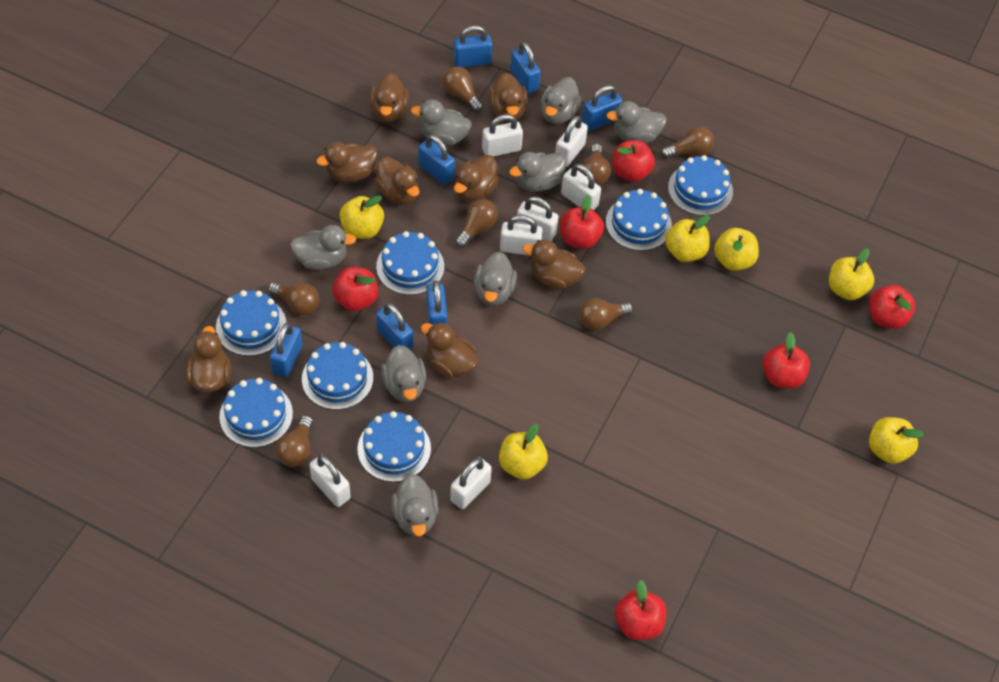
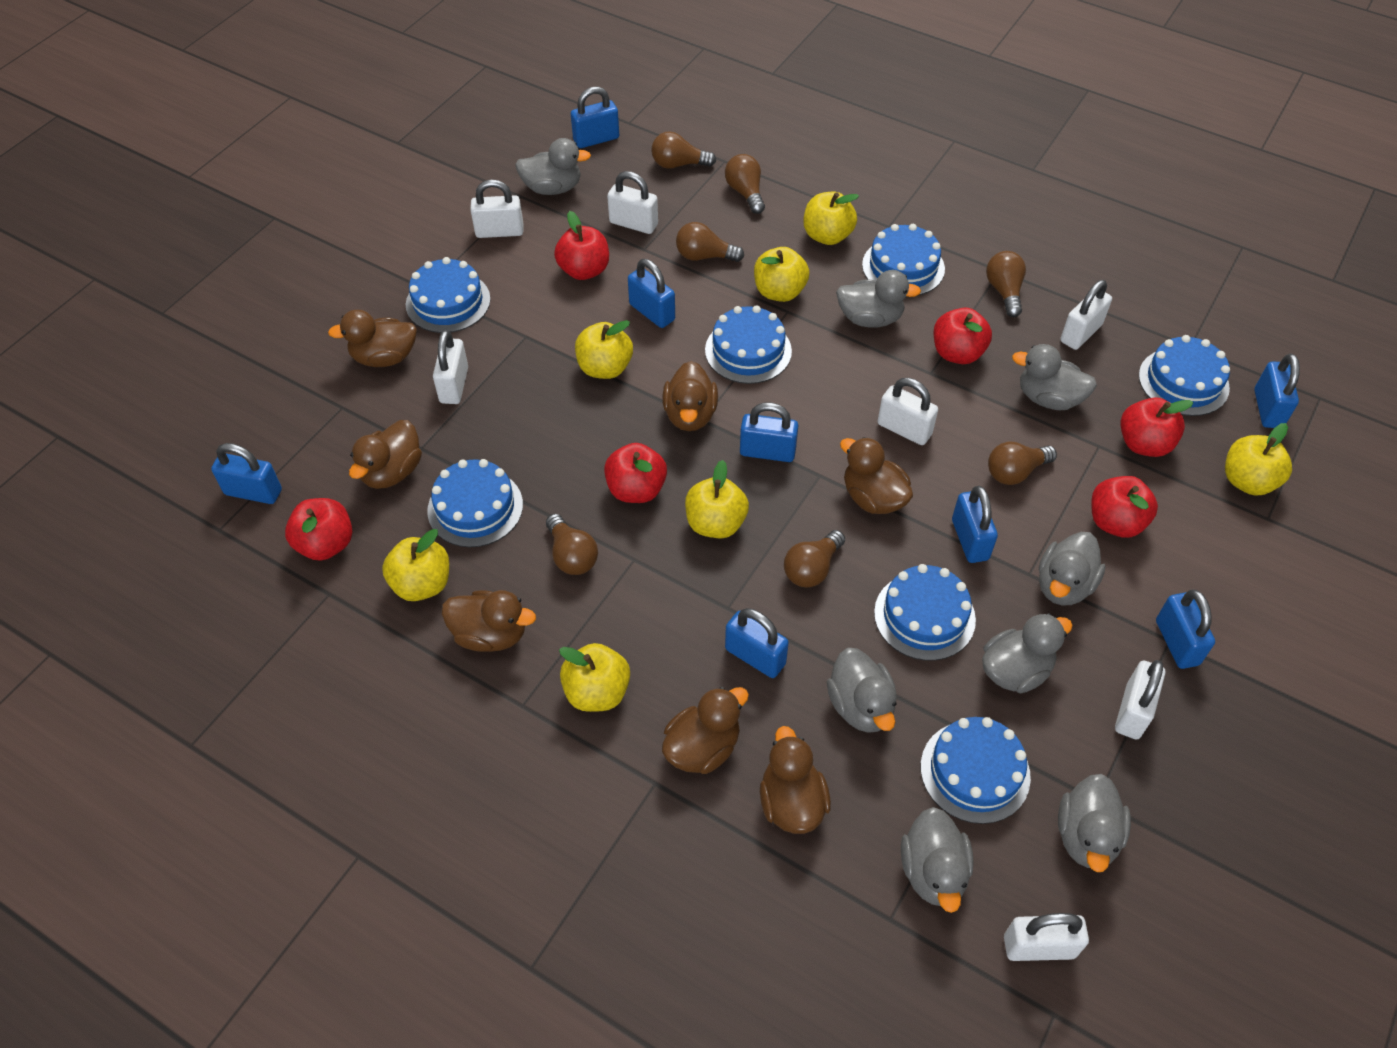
blue padlock: [270,323,302,377] [376,303,414,350] [418,135,455,185] [427,281,447,325] [454,25,492,67] [510,42,541,94] [582,85,623,131] = 7 -> [211,443,282,504] [571,87,619,148] [628,259,675,328] [725,608,789,678] [740,402,798,462] [952,486,998,563] [1156,590,1215,669] [1254,354,1300,428] = 8
brown duck: [186,326,231,392] [316,142,378,182] [369,73,409,122] [374,157,420,204] [421,322,478,378] [454,155,500,201] [489,73,528,122] [523,239,585,289] = 8 -> [328,310,417,367] [349,420,422,489] [442,590,536,652] [662,361,718,431] [662,687,749,774] [760,726,831,834] [840,437,913,514] = 7
yellow apple: [339,195,384,239] [499,423,548,480] [665,215,710,262] [714,228,759,271] [829,248,874,300] [869,417,924,464] = 6 -> [382,529,449,601] [559,643,630,712] [575,320,633,379] [685,460,749,538] [754,247,809,302] [804,192,859,245] [1225,423,1292,496] = 7

